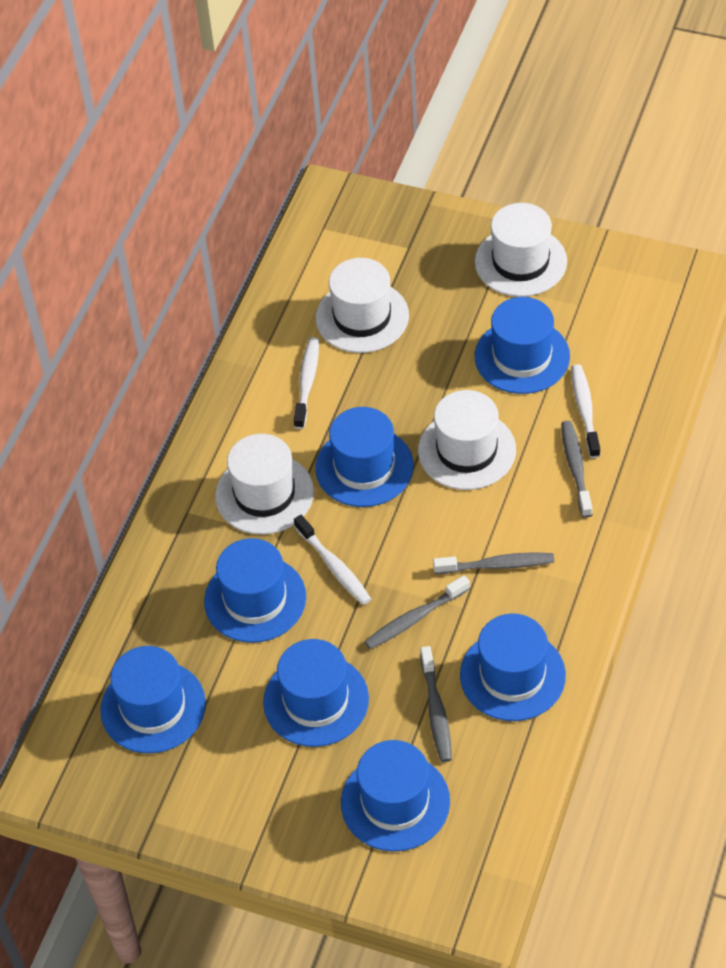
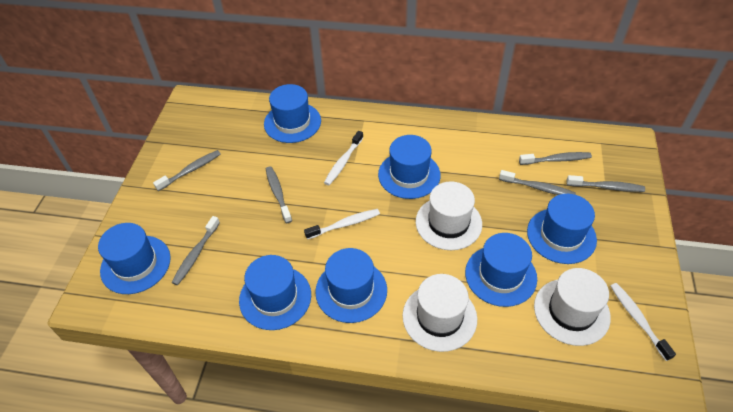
grey toothbrush: [364,575,470,649] [420,646,452,762] [433,552,554,574] [561,421,593,518] = 4 -> [153,150,221,191] [172,216,220,285] [266,166,292,223] [499,170,576,195] [519,152,592,165] [566,175,645,192] = 6
white hat: [215,434,314,535] [316,258,409,353] [418,390,516,490] [475,203,567,297] = 4 -> [403,274,477,352] [416,181,482,250] [534,268,611,346] = 3

